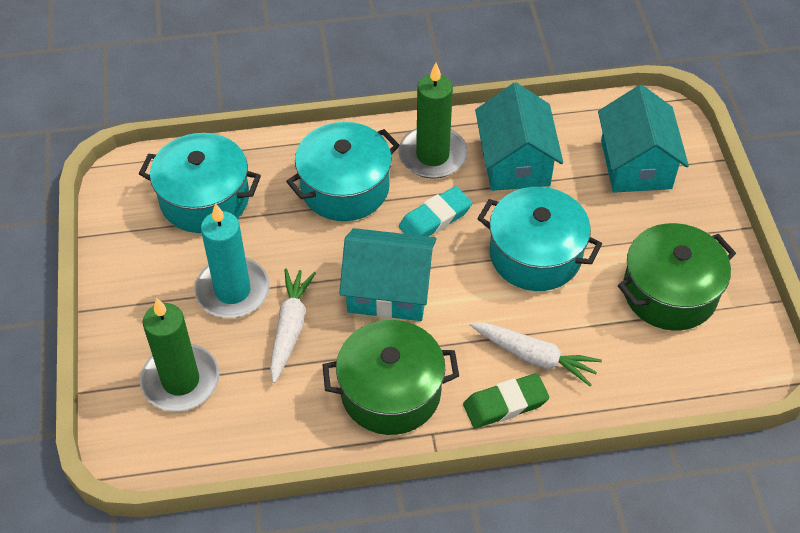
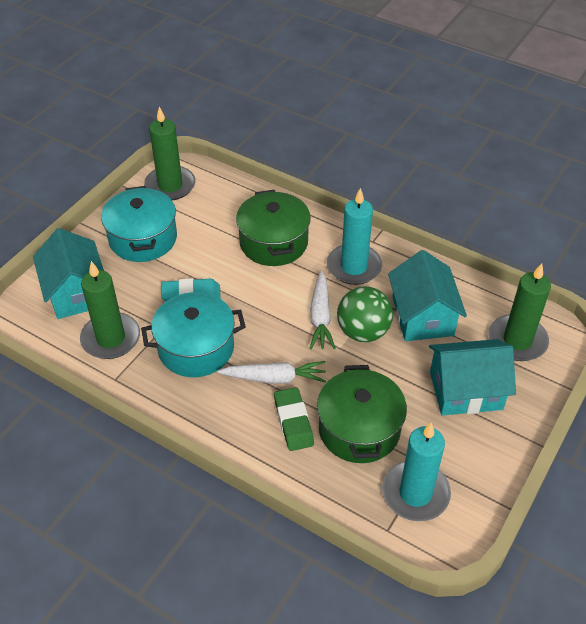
green ball: none = 0 -> [337,286,393,342] = 1
green candle: [140,298,219,411] [398,63,468,179] = 2 -> [80,261,140,359] [144,107,195,200] [489,263,551,361] = 3
turquoise candle: [194,203,270,318] = 1 -> [327,188,382,285] [382,423,451,521] = 2
turquoise pot: [139,133,261,233] [286,122,400,221] [477,187,602,291] = 3 -> [101,186,177,262] [141,292,246,377] = 2

